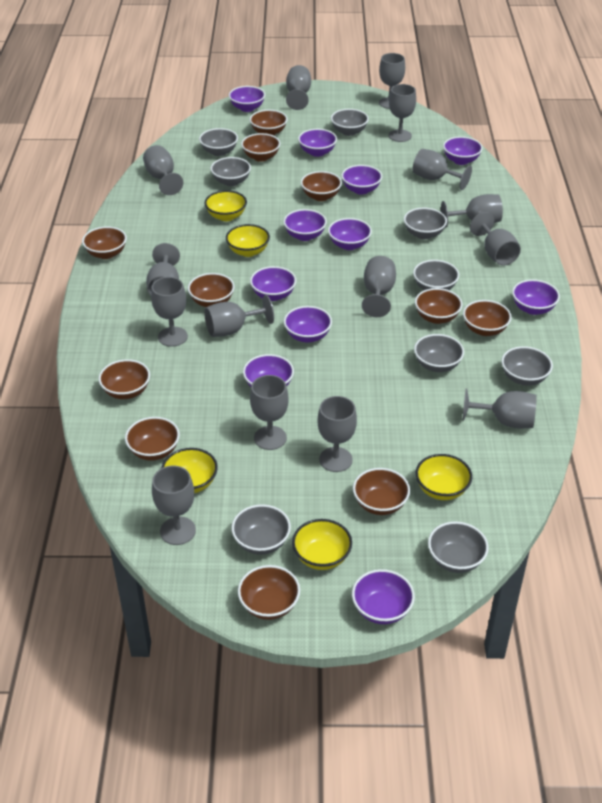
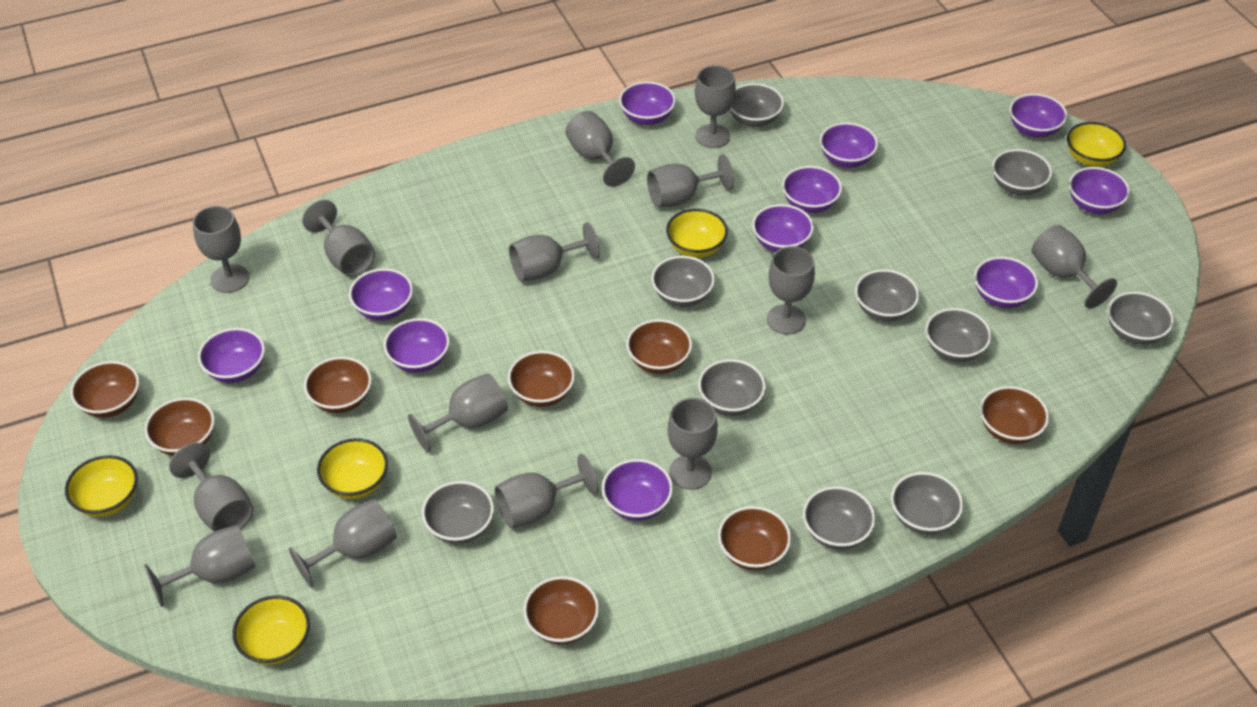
brown bowl: [82,226,127,259] [98,359,150,399] [125,417,180,461] [188,273,235,307] [238,565,300,620] [241,133,280,162] [250,110,288,136] [301,171,342,201] [353,468,410,515] [415,288,463,324] [463,300,512,336] = 11 -> [70,361,139,418] [144,398,215,456] [304,357,372,413] [508,351,575,407] [523,576,599,644] [626,319,692,374] [718,506,791,571] [980,386,1049,444] = 8
grey bowl: [199,128,238,156] [210,157,251,186] [231,504,291,555] [331,109,369,136] [404,208,447,239] [413,260,459,290] [414,334,464,372] [428,522,489,573] [501,346,553,386] = 9 -> [422,481,494,544] [651,256,715,307] [698,359,766,416] [730,83,784,127] [803,486,876,550] [855,269,919,322] [891,472,963,534] [925,308,991,362] [992,149,1052,195] [1108,291,1174,345] = 10
grey goblet: [143,145,183,195] [146,243,180,296] [151,277,188,347] [152,466,196,545] [204,295,274,337] [250,375,289,450] [286,65,311,110] [318,396,357,472] [362,256,396,317] [379,53,405,109] [388,84,416,142] [413,149,472,190] [441,194,503,228] [463,388,537,428] [470,212,521,266] = 15 -> [144,525,256,607] [169,443,253,532] [193,206,249,293] [289,499,397,588] [302,200,375,276] [408,373,508,452] [495,454,599,528] [509,222,600,282] [566,111,635,187] [647,154,734,208] [668,398,718,490] [695,65,736,148] [767,246,815,334] [1032,225,1117,309] = 14

